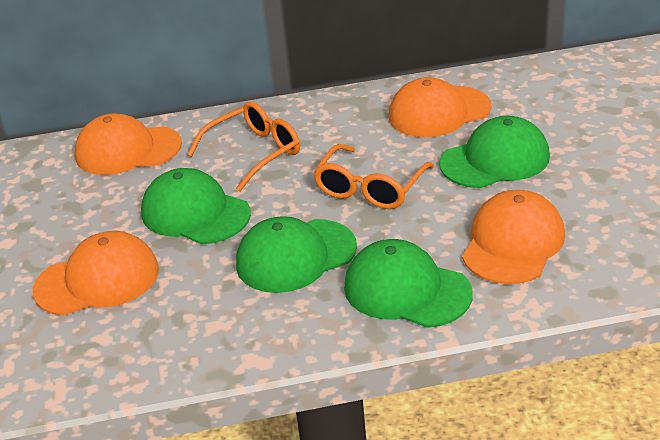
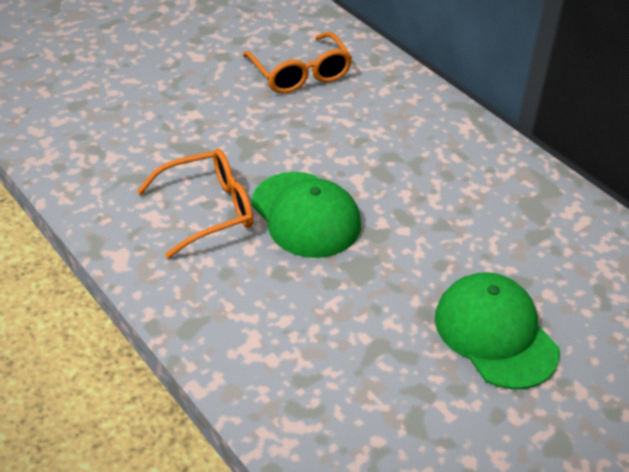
green cap: [141,168,251,244] [236,216,357,293] [344,239,473,328] [439,115,550,188] = 4 -> [251,172,361,258] [435,272,560,390] = 2
orange cap: [33,231,159,315] [75,113,182,175] [389,77,492,137] [462,190,565,284] = 4 -> none = 0

